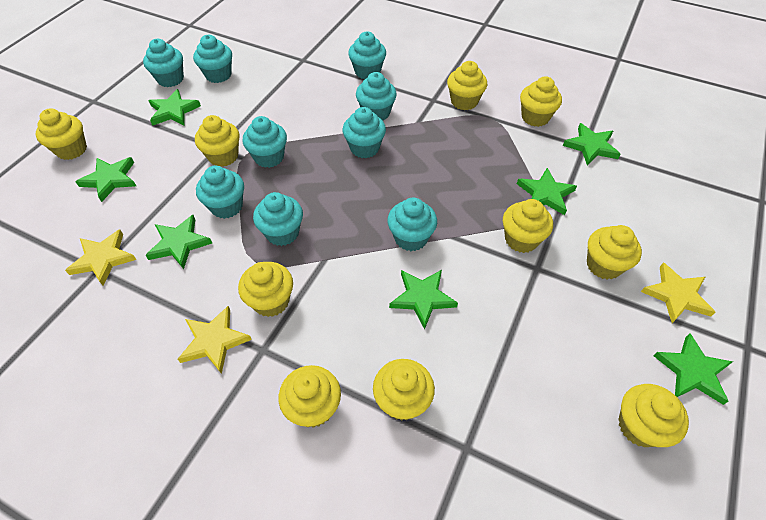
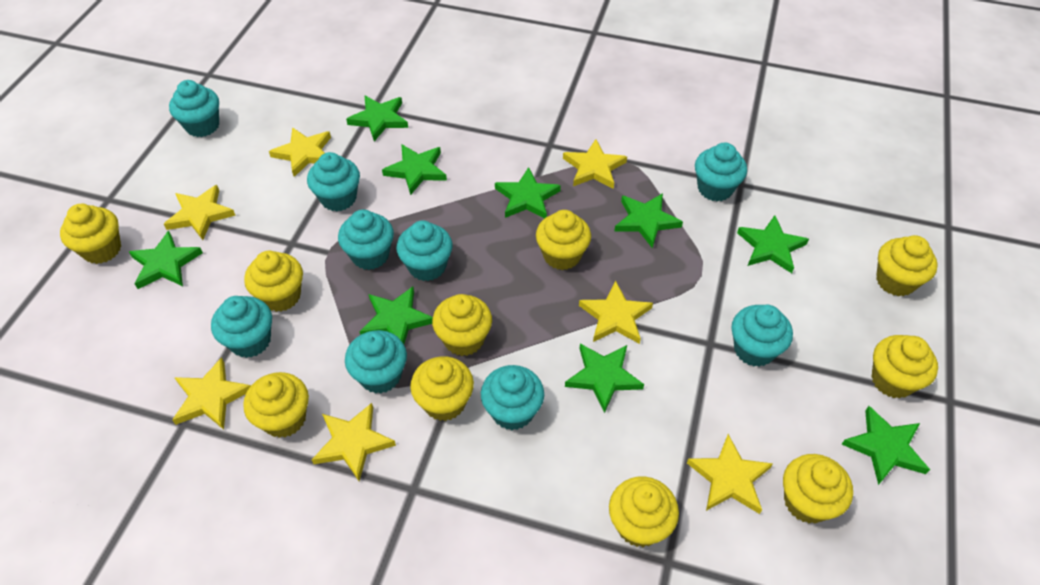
green star: [76,157,136,202] [145,215,212,269] [148,89,201,126] [389,270,458,329] [517,168,577,215] [563,123,620,165] [653,333,733,405] = 7 -> [129,230,203,289] [346,95,408,141] [359,287,433,344] [382,144,447,195] [495,167,561,219] [565,344,644,413] [614,193,683,248] [737,215,809,273] [842,406,930,485] = 9
yellow star: [65,230,136,286] [178,306,252,374] [641,262,715,323] = 3 -> [164,185,236,240] [172,357,251,430] [269,127,331,177] [312,403,396,481] [563,139,627,189] [579,281,653,344] [687,434,773,514] = 7

